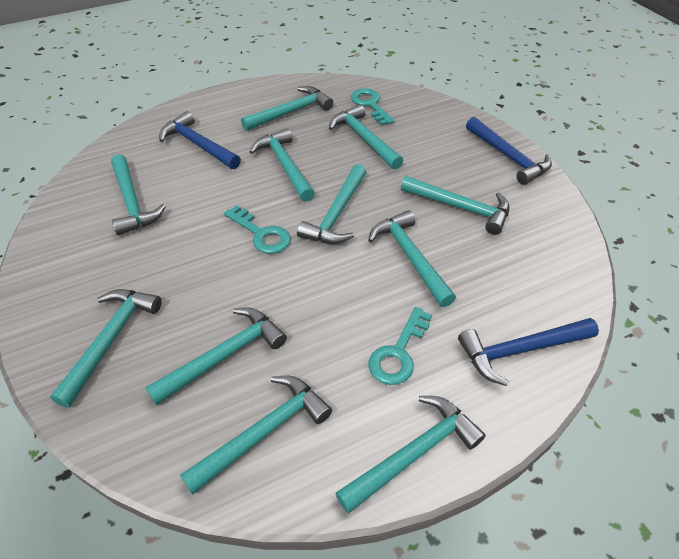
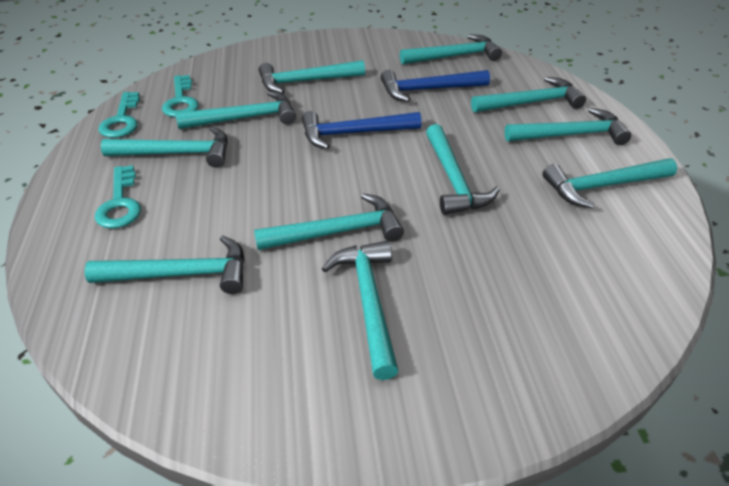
blue hammer: [159,111,241,169] [458,318,599,386] [466,117,552,185] = 3 -> [302,111,421,149] [380,69,490,102] = 2

